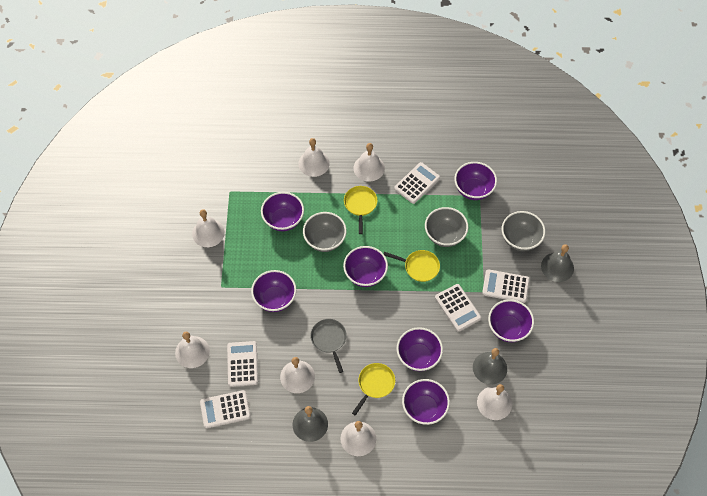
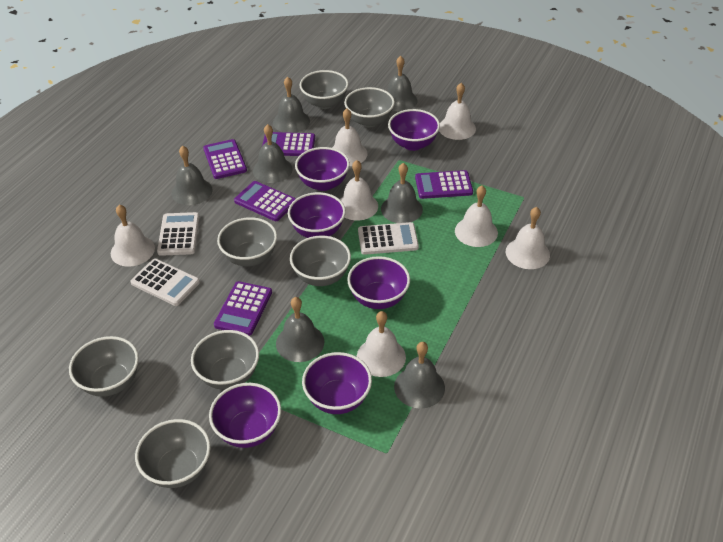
grey bell: [293,406,328,442] [473,348,507,385] [541,244,574,282] = 3 -> [172,146,213,205] [253,124,293,183] [273,77,310,133] [276,297,324,362] [381,163,423,223] [387,56,417,111] [394,342,445,409] = 7
grey bowl: [303,212,347,252] [425,207,468,247] [502,211,545,251] = 3 -> [69,336,139,397] [135,419,211,488] [191,330,259,390] [217,217,277,266] [290,236,351,286] [299,70,349,109] [344,87,395,127] = 7
grey pan: [310,319,347,373] = 1 -> none = 0
purple bowl: [251,270,296,312] [261,192,304,231] [343,246,388,287] [397,327,443,371] [402,379,450,425] [454,162,497,200] [488,299,534,342] = 7 -> [209,383,281,448] [288,192,346,238] [295,147,350,191] [302,352,372,414] [347,256,410,309] [388,109,440,151] = 6
purple calculator: none = 0 -> [203,139,247,179] [214,281,272,336] [234,181,296,221] [262,132,315,156] [415,170,473,199] = 5
white calculator: [200,390,251,428] [227,341,258,387] [394,162,440,204] [435,284,481,332] [482,269,529,303] = 5 -> [130,259,200,306] [157,212,200,256] [358,222,419,255] = 3
yellow pan: [344,186,378,234] [352,363,395,416] [384,250,440,282] = 3 -> none = 0

